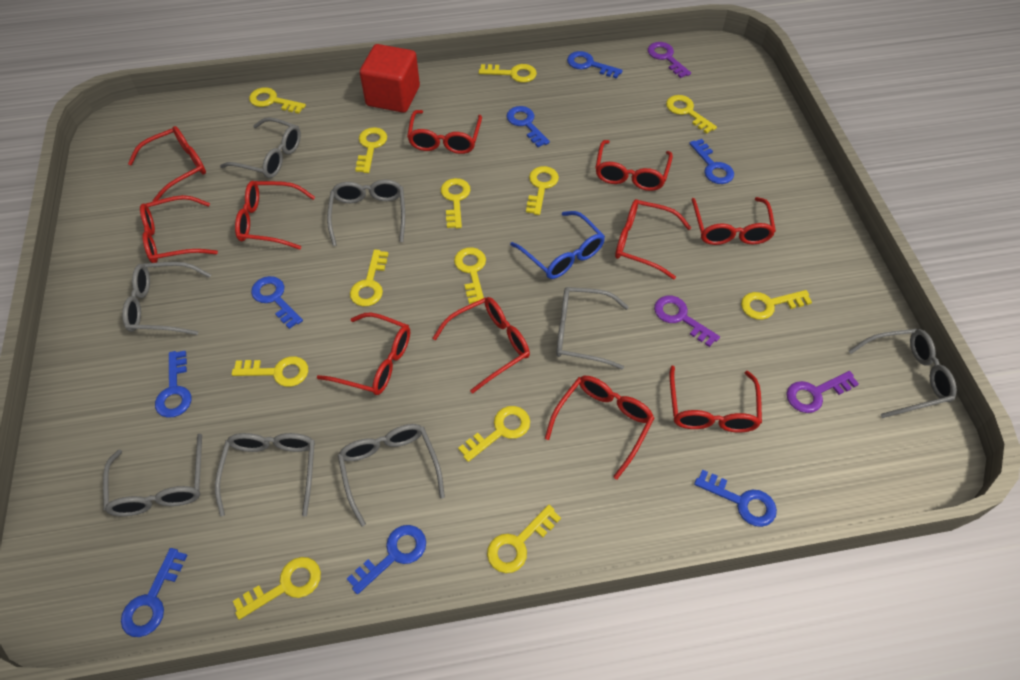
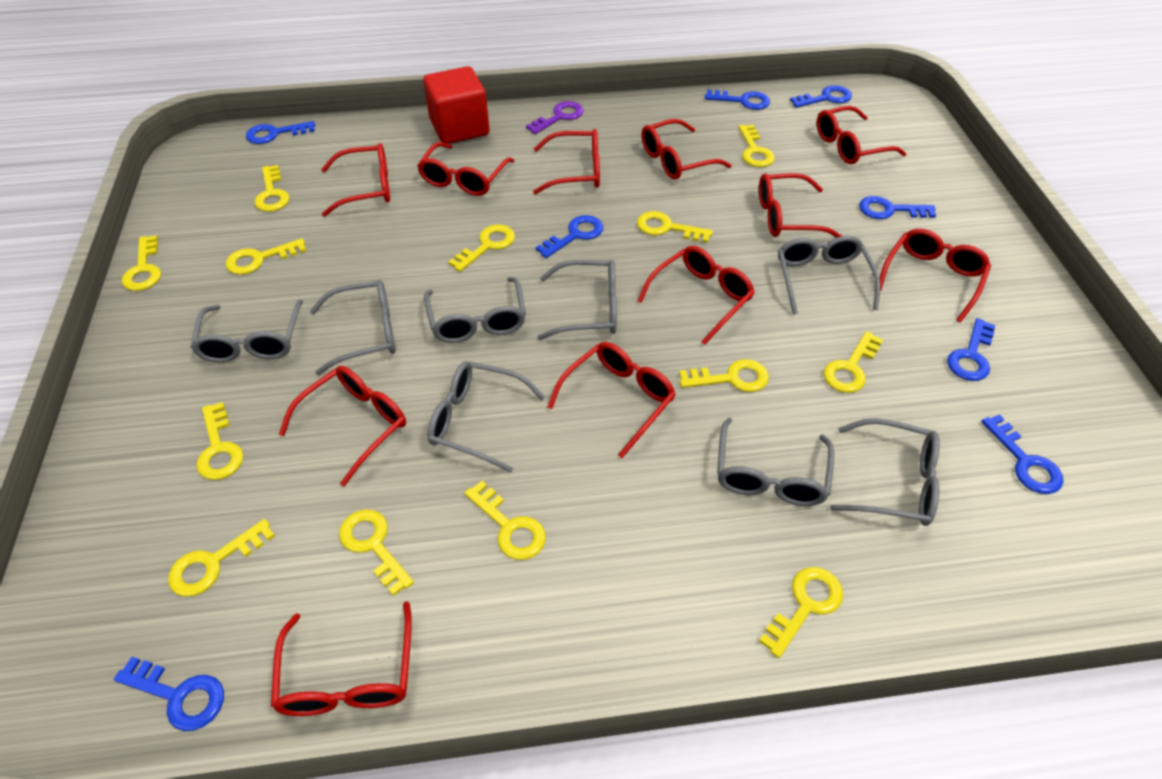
blue glasses: [510,211,605,279] = 1 -> none = 0
purple key: [648,42,691,78] [654,296,720,347] [786,371,859,413] = 3 -> [526,101,584,134] = 1

